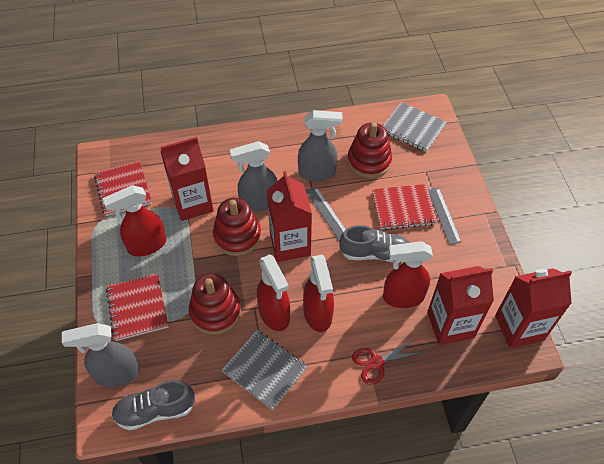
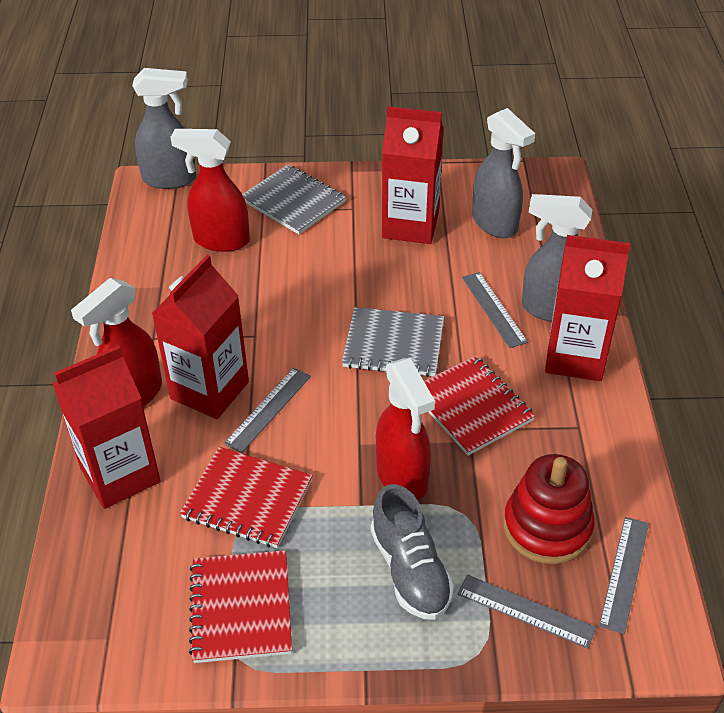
grey ruler: [306,187,346,241] [428,188,461,245] = 2 -> [224,368,311,453] [458,574,596,649] [462,272,528,348] [599,517,649,634] = 4
grey shoe: [111,380,195,431] [339,225,410,262] = 2 -> [371,484,454,620] = 1
red scissors: [352,338,424,384] = 1 -> none = 0
red spray bottle: [102,185,166,256] [257,254,290,331] [303,255,334,332] [383,241,433,308] = 4 -> [71,278,162,407] [170,129,250,252] [376,358,435,500] = 3
red stacking toy: [189,274,241,335] [213,198,261,256] [347,122,392,178] = 3 -> [504,454,595,564] = 1

